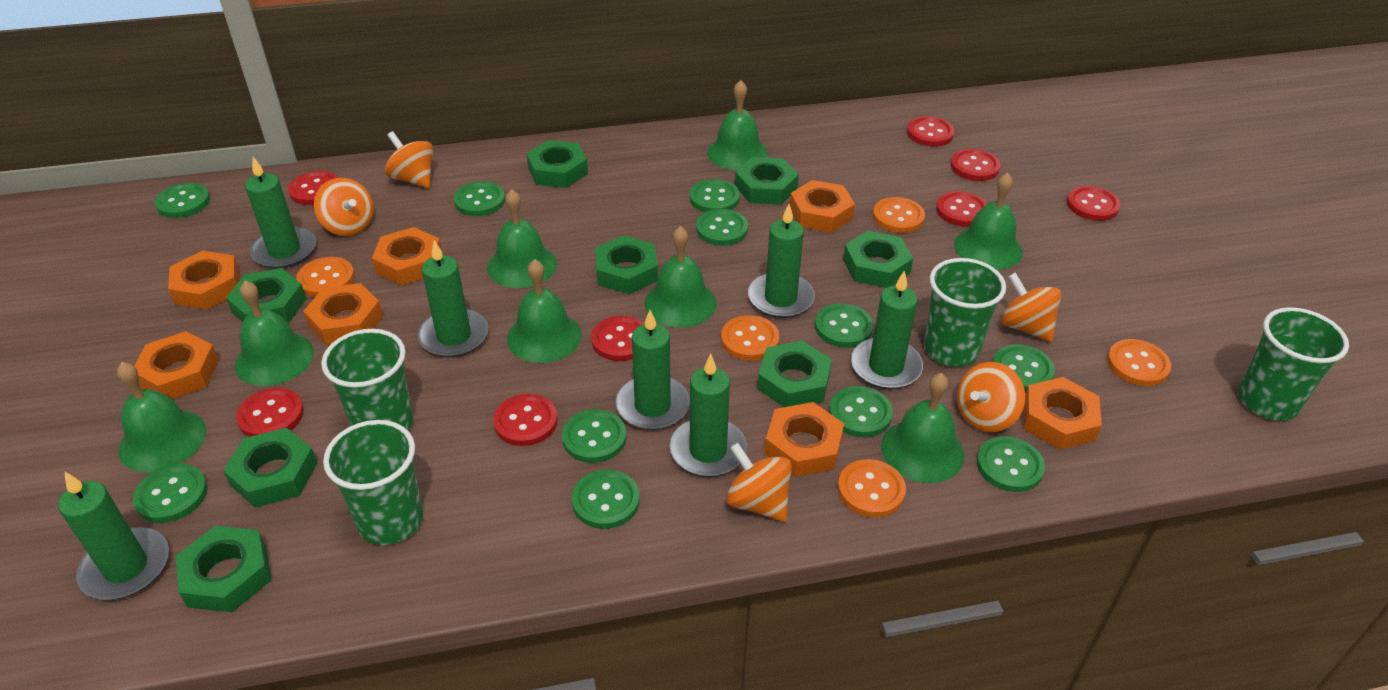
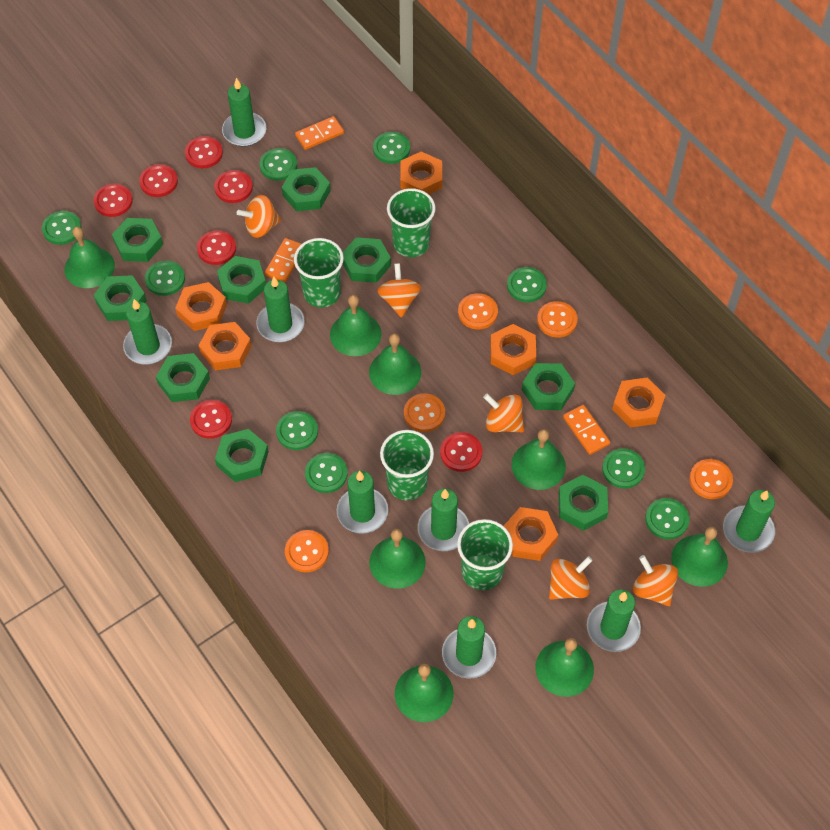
green button: [133,464,208,523] [154,183,210,218] [454,181,505,216] [562,409,626,463] [571,470,640,529] [690,179,740,212] [696,209,748,246] [815,303,873,348] [829,386,893,437] [977,436,1045,492] [993,344,1055,392] = 11 -> [42,211,82,245] [145,260,185,296] [259,148,297,181] [276,411,318,450] [305,453,348,493] [373,132,410,164] [507,267,547,302] [602,448,645,488] [645,498,689,540] = 9
green candle: [58,472,169,600] [245,157,316,269] [418,240,488,358] [615,310,690,430] [669,354,747,477] [748,204,815,318] [851,270,923,389] = 7 -> [123,299,172,365] [222,78,266,147] [256,277,305,342] [337,471,388,534] [418,489,469,551] [442,616,496,678] [587,589,641,652] [723,490,775,553] = 8
green nut: [175,526,271,612] [223,428,317,508] [226,268,306,323] [526,140,588,188] [595,235,658,294] [735,157,799,205] [758,341,832,407] [843,231,913,288] = 8 -> [93,275,147,321] [112,218,163,262] [156,353,210,402] [215,429,269,482] [217,256,266,304] [282,167,331,211] [343,237,391,283] [522,363,575,410] [558,475,608,531] = 9
orange domino: none = 0 -> [265,238,301,282] [295,116,344,150] [563,405,610,455] = 3
orange nut: [134,331,219,399] [168,251,240,310] [303,283,383,345] [372,227,442,286] [764,402,844,477] [790,180,855,233] [1024,377,1102,450] = 7 -> [175,282,227,331] [199,322,252,370] [400,151,442,194] [490,324,536,375] [504,507,558,561] [612,377,666,428] = 6
red button: [236,388,304,437] [288,171,338,205] [493,394,558,446] [591,316,644,361] [907,116,954,146] [936,191,987,226] [951,149,1000,181] [1067,186,1121,221] = 8 -> [94,183,133,217] [139,164,178,197] [185,136,223,168] [190,400,232,439] [197,230,236,265] [214,170,253,203] [440,432,482,472] = 7

